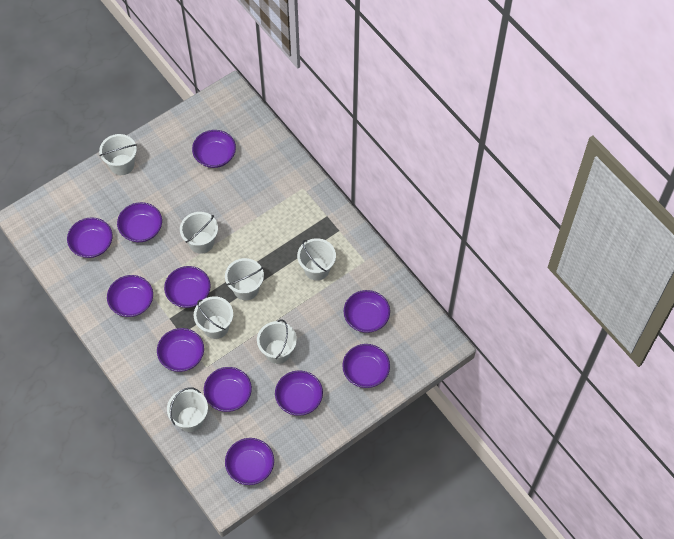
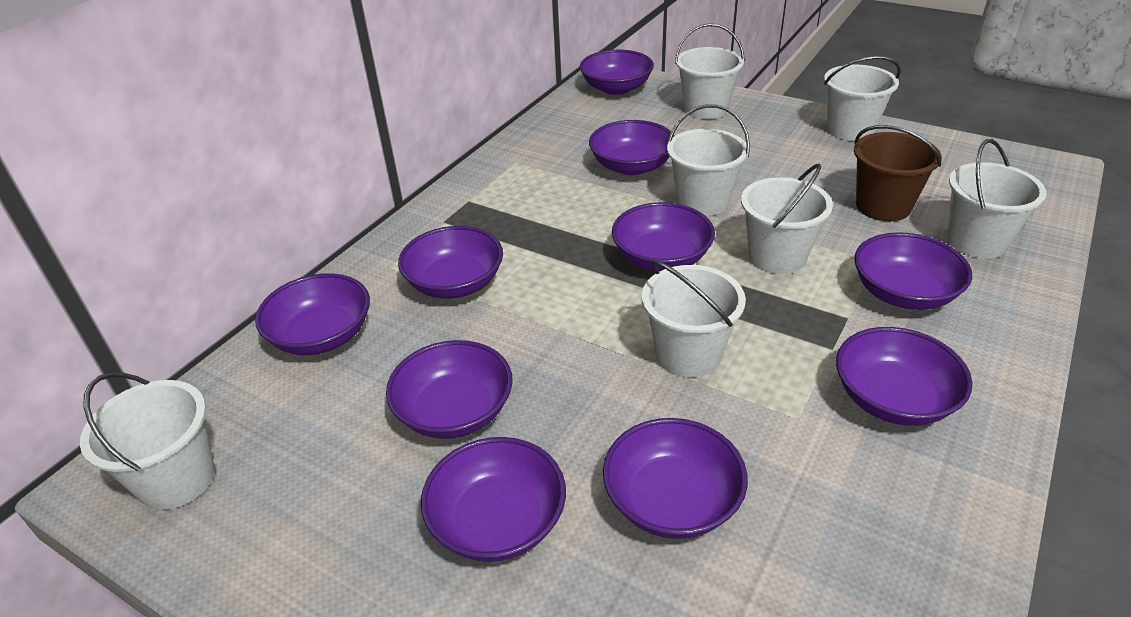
brown bucket: none = 0 -> [854,125,942,221] = 1
purple bowl: [67,217,112,258] [107,275,153,317] [117,202,162,242] [157,328,204,372] [164,266,211,308] [192,130,236,168] [204,367,252,412] [225,438,274,485] [275,370,323,416] [342,344,390,388] [344,290,390,333] = 11 -> [255,273,370,355] [386,340,512,439] [398,226,503,299] [421,437,566,562] [580,50,654,95] [589,120,674,175] [603,418,748,539] [612,202,715,272] [836,327,973,426] [854,232,972,310] = 10

